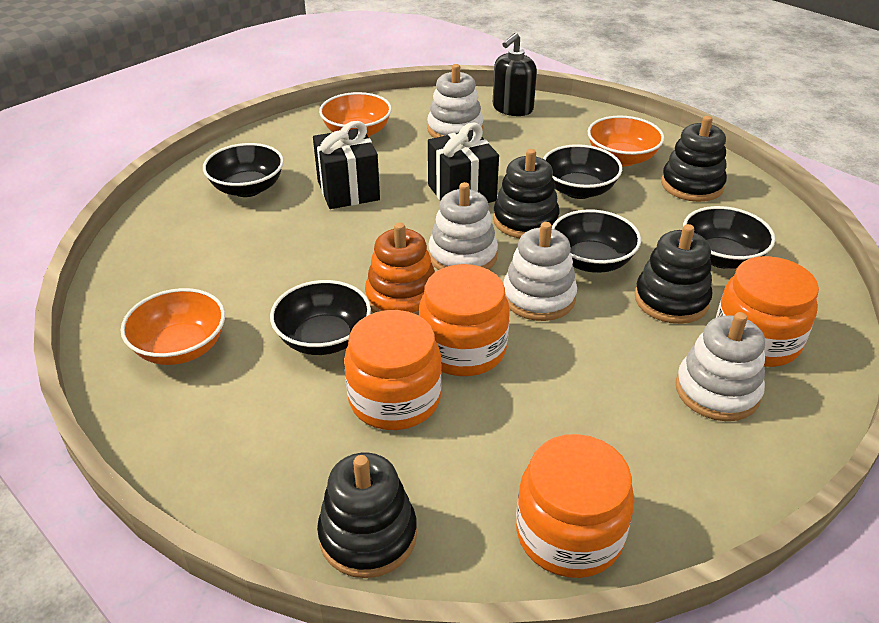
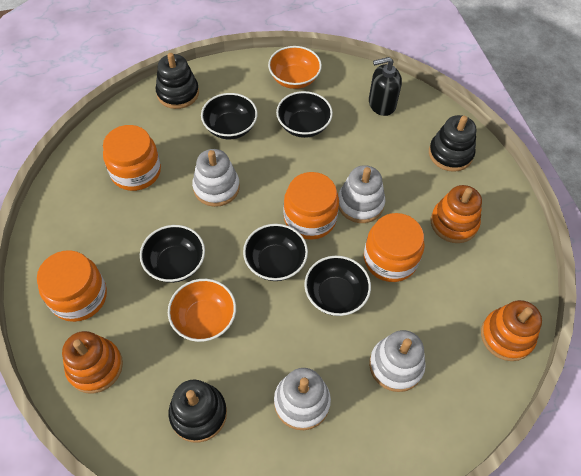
black gift: [313,121,380,209] [428,123,499,203] = 2 -> none = 0
black stacking toy: [317,453,417,578] [493,149,559,238] [635,224,712,324] [661,116,727,202] = 4 -> [156,53,199,109] [169,379,227,443] [429,115,476,172] = 3
orange bowl: [120,288,225,365] [319,92,392,137] [587,116,664,166] = 3 -> [168,279,236,342] [268,46,322,89] = 2
orange stacking toy: [365,222,435,316] = 1 -> [62,331,123,394] [431,185,482,243] [481,300,542,361] = 3

